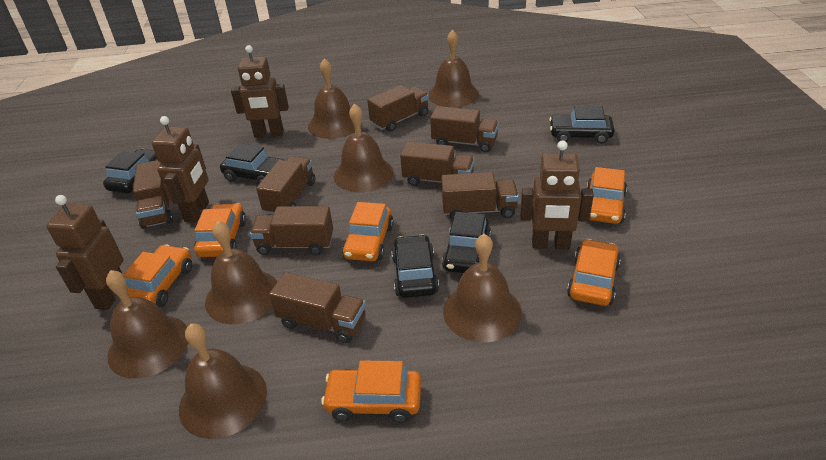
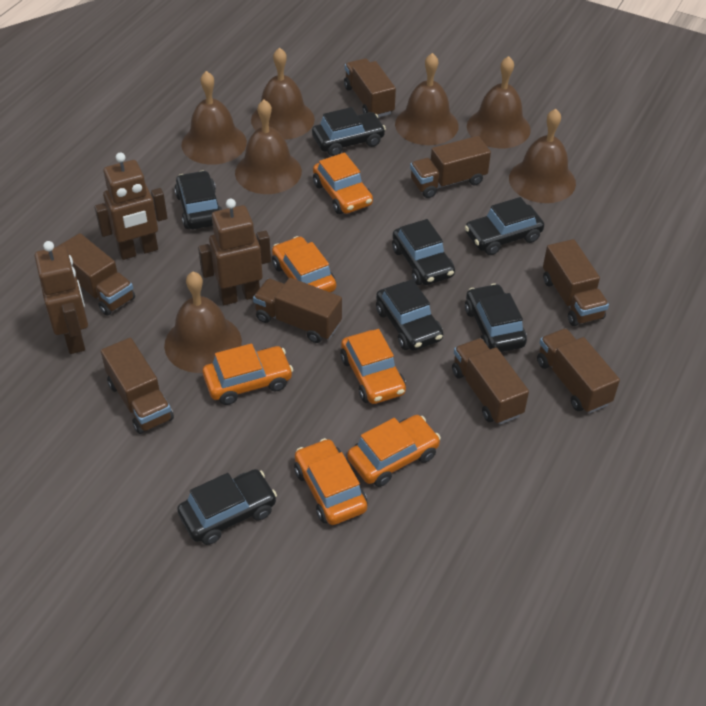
black car: [103,149,158,193] [220,143,284,184] [391,234,439,298] [442,212,491,273] [549,106,615,144] = 5 -> [174,170,222,229] [177,469,277,545] [312,107,386,156] [376,279,443,351] [392,219,455,285] [465,197,544,255] [465,284,527,352] = 7
brown robot: [46,195,123,310] [152,116,209,223] [231,45,289,138] [520,140,594,249] = 4 -> [35,241,88,354] [94,153,167,260] [198,199,271,305] = 3

